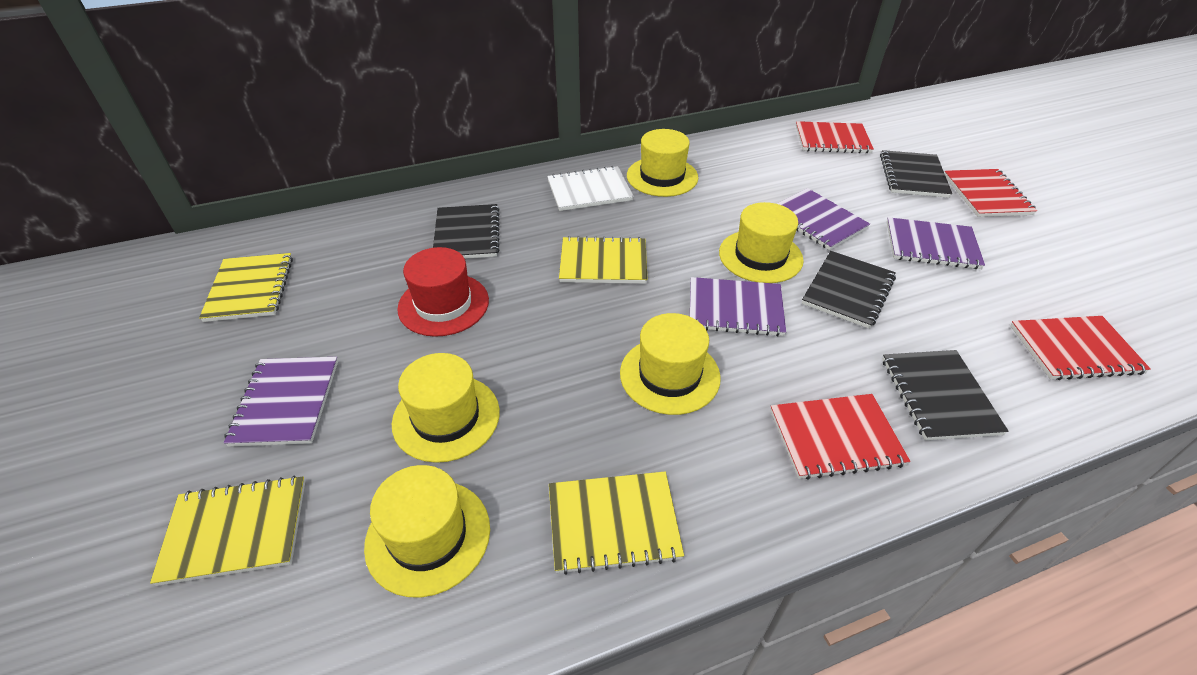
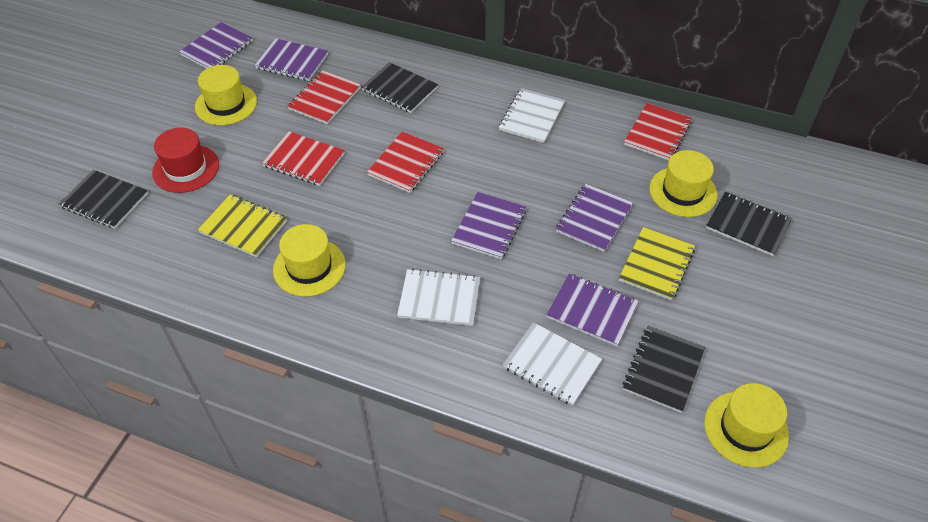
purple notebook: [224,357,338,447] [690,277,786,337] [777,188,870,250] [887,217,985,269] = 4 -> [179,22,253,69] [255,38,328,81] [451,192,526,259] [546,274,639,346] [556,184,633,252] = 5
white notebook: [547,166,633,211] = 1 -> [397,269,480,326] [499,88,565,143] [503,322,602,406] = 3
yellow hat: [364,465,490,597] [392,353,500,463] [620,313,721,415] [627,129,698,197] [719,202,804,283] = 5 -> [195,65,257,125] [273,224,346,297] [649,150,717,217] [704,383,789,468] = 4
yellow notebook: [150,476,305,586] [199,253,293,322] [549,472,684,575] [559,236,648,284] = 4 -> [198,194,287,257] [619,227,695,301] = 2

